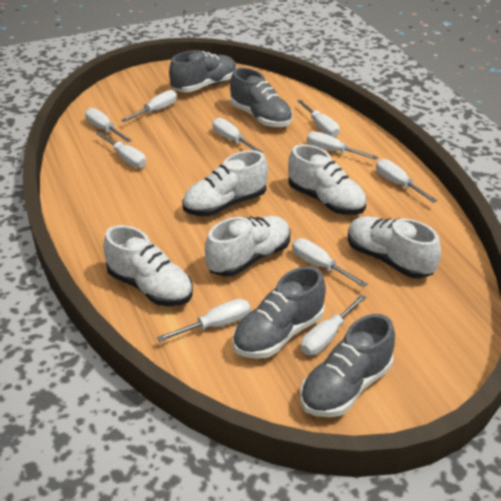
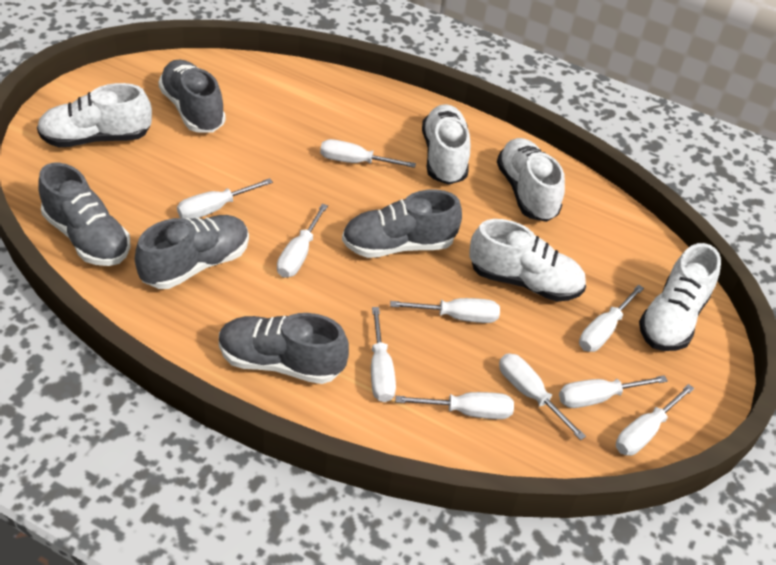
grey shoe: [169,50,237,92] [230,68,293,127] [233,266,326,359] [300,314,395,417] = 4 -> [38,163,130,266] [135,215,249,289] [158,60,226,133] [219,313,349,384] [342,190,462,258] = 5

